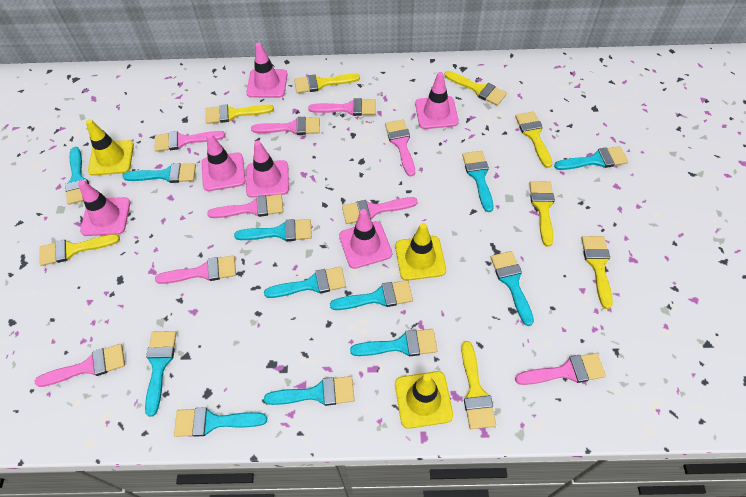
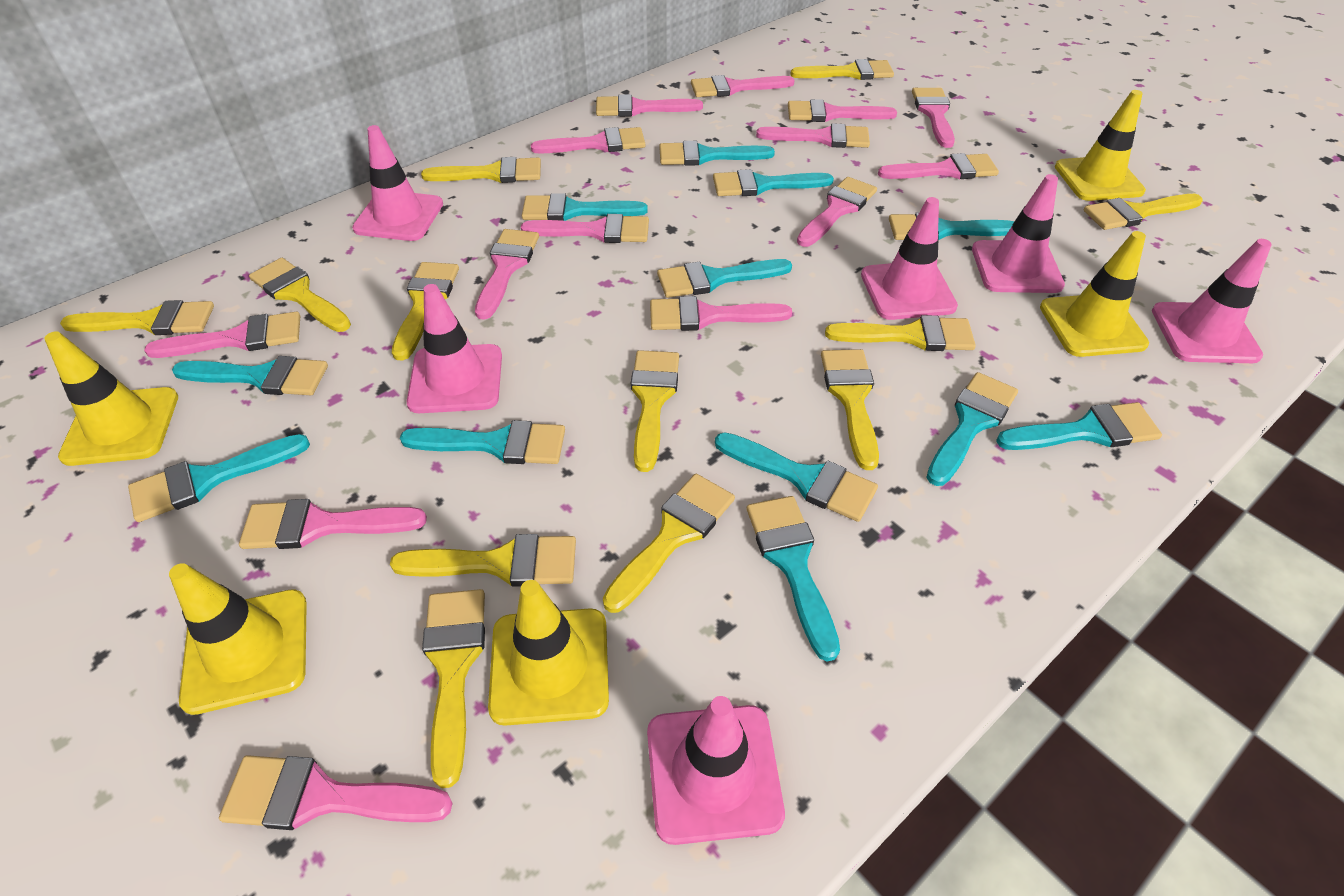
pink brush: [35,344,125,387] [154,131,225,152] [155,255,236,284] [207,194,283,218] [251,117,320,135] [308,98,376,116] [342,197,418,224] [385,119,415,177] [515,353,606,385] = 9 -> [144,311,300,358] [219,755,453,830] [239,499,427,549] [475,229,539,320] [521,214,649,243] [531,127,646,154] [596,94,703,117] [650,296,792,331] [691,75,795,97] [756,123,870,148] [788,99,897,122] [797,177,877,247] [878,153,999,179] [912,88,955,148] = 14
yellow brush: [39,234,120,266] [206,104,274,124] [294,74,360,93] [445,71,507,106] [461,341,496,429] [515,111,552,168] [529,181,555,246] [581,236,613,309] = 8 -> [60,300,214,335] [249,258,351,332] [390,534,576,587] [392,262,459,361] [421,157,541,183] [422,589,485,788] [603,474,735,613] [631,350,679,472] [790,59,894,80] [821,349,879,470] [825,315,976,351] [1084,194,1202,230] = 12
yellow traffic cone: [86,119,134,176] [395,223,446,281] [395,371,453,429] = 3 -> [44,331,178,466] [169,563,307,715] [488,580,609,726] [1040,231,1149,357] [1055,90,1146,201] = 5

